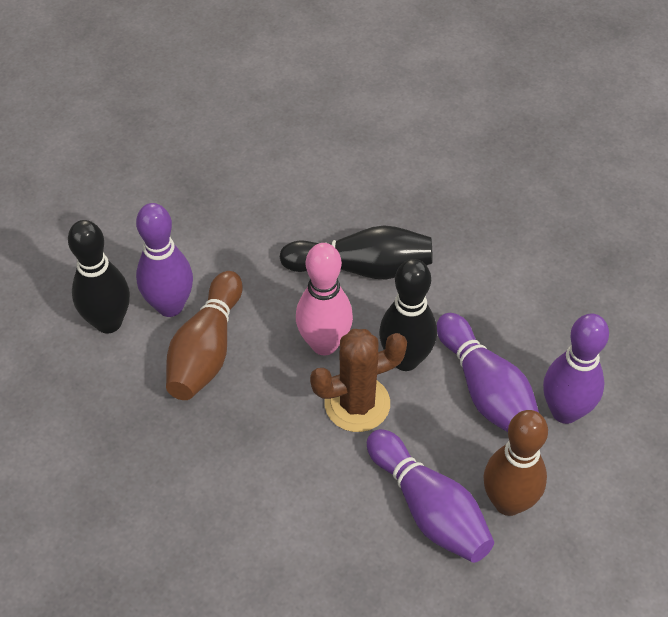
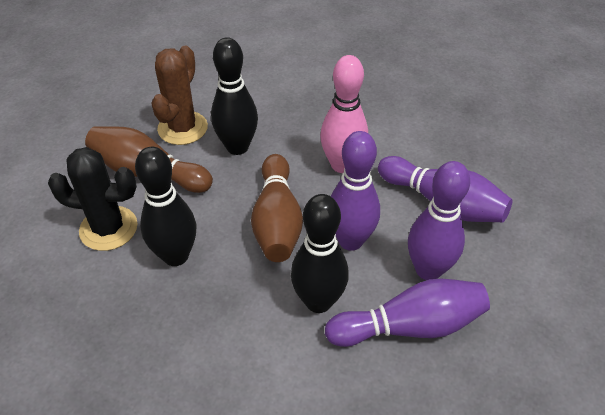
black cactus: none = 0 -> [48,147,138,251] = 1

